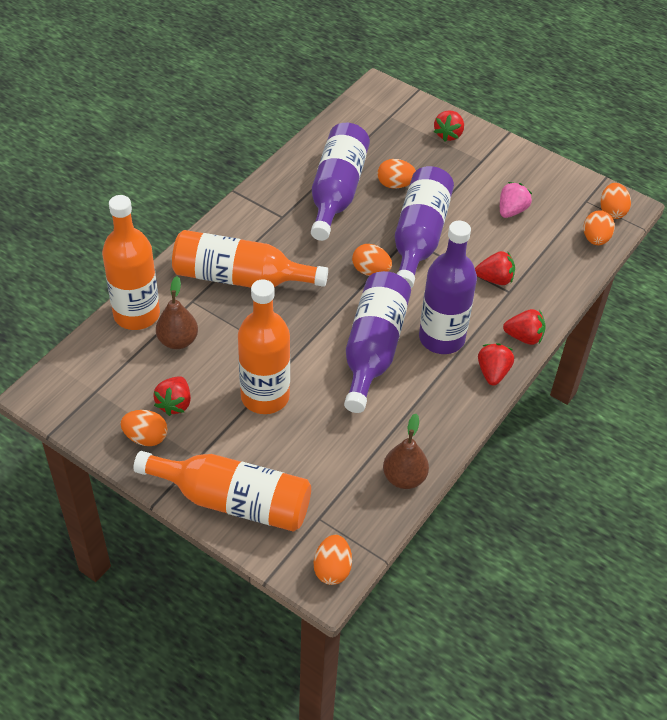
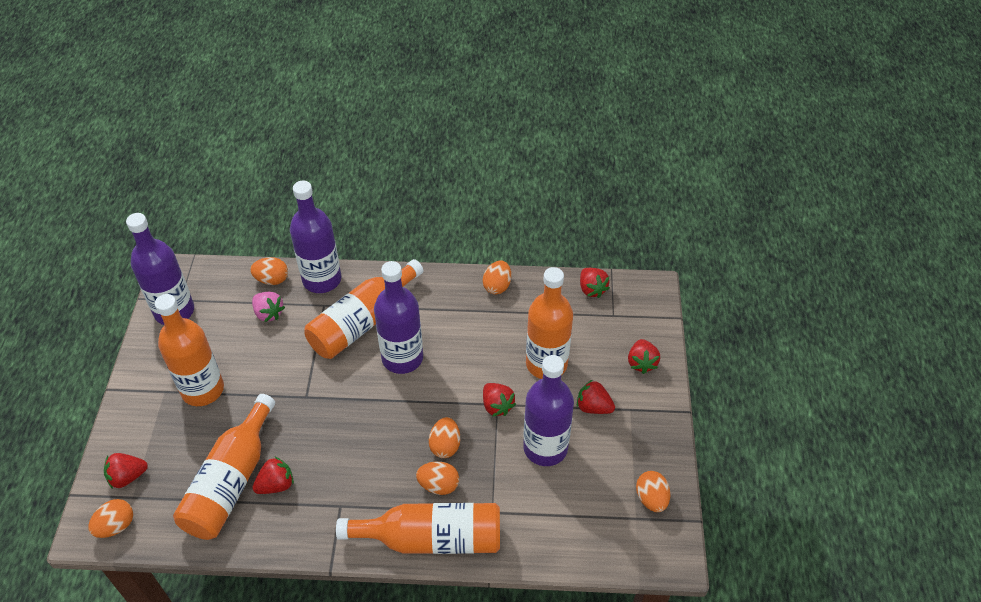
brown pear: [156,276,198,349] [383,414,429,489] = 2 -> none = 0
orange bottle: [102,195,160,330] [133,451,311,532] [172,230,328,288] [238,279,290,414] = 4 -> [155,294,224,406] [173,394,275,540] [304,259,423,359] [336,503,500,554] [526,267,573,379] = 5
red strawberry: [153,376,191,416] [434,110,464,142] [475,251,515,285] [478,343,514,385] [503,309,546,345] = 5 -> [104,453,148,489] [252,456,294,494] [483,383,516,417] [577,380,615,414] [580,268,610,298] [628,339,660,374] = 6

